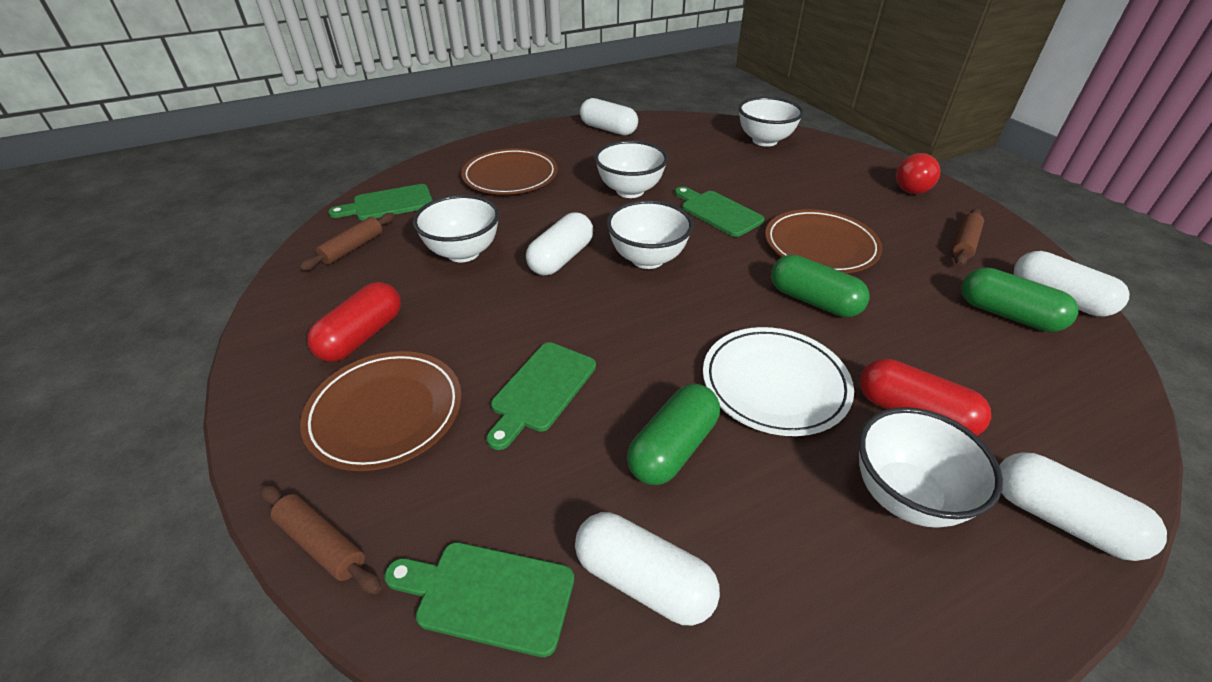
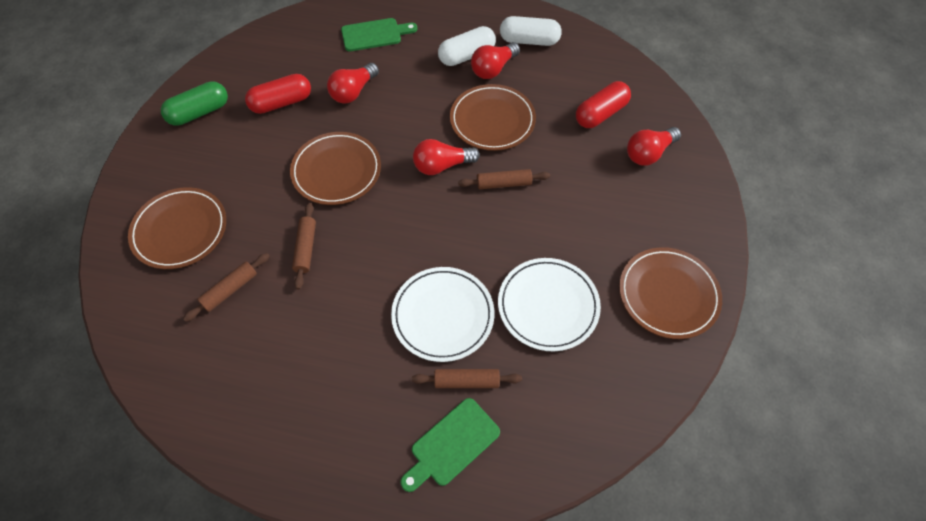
brown plate: [300,351,462,471] [461,148,558,195] [765,209,883,273] = 3 -> [128,187,226,269] [290,132,381,205] [450,84,536,151] [619,247,722,339] = 4
brown rolling pin: [260,485,381,594] [300,213,395,271] [952,209,984,266] = 3 -> [183,253,270,322] [292,203,316,290] [412,369,522,388] [458,169,550,189] = 4
green capsule: [627,384,720,485] [771,255,870,317] [961,267,1078,332] = 3 -> [161,81,228,126] = 1
green cutting board: [328,184,433,220] [384,542,574,657] [486,342,596,450] [675,186,765,237] = 4 -> [341,18,417,52] [400,398,500,492] = 2
red light bulb: [896,153,940,194] = 1 -> [327,63,379,104] [413,139,480,175] [471,42,520,79] [627,127,681,166] = 4
white bowl: [413,195,500,262] [595,140,668,198] [607,200,693,269] [738,97,804,147] [859,407,1003,528] = 5 -> none = 0
white capsule: [526,212,593,275] [575,512,720,626] [580,98,638,135] [999,452,1167,561] [1014,251,1129,316] = 5 -> [438,26,496,66] [500,16,562,46] = 2
white plate: [703,327,854,436] = 1 -> [391,267,494,362] [498,258,601,351] = 2

